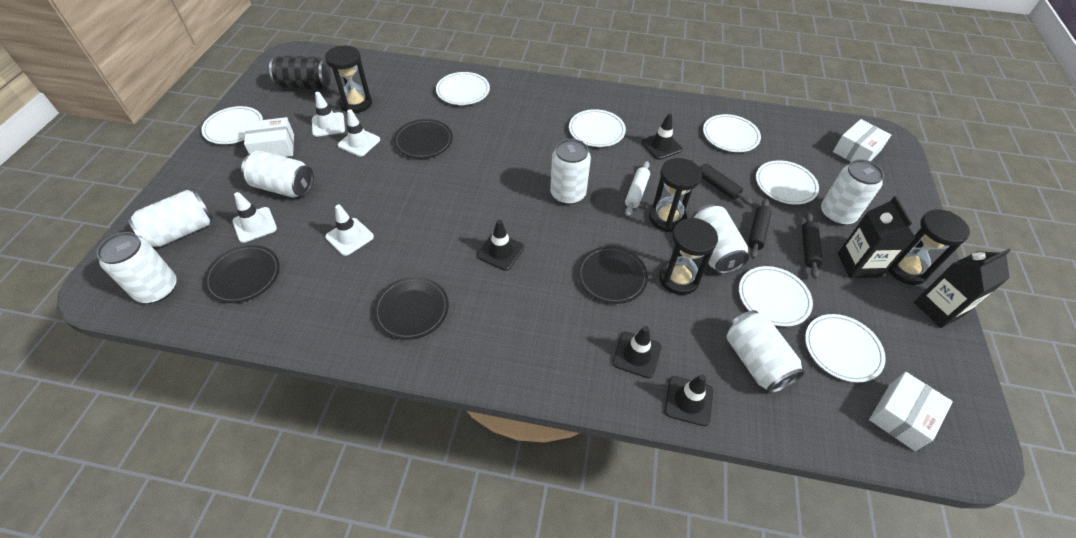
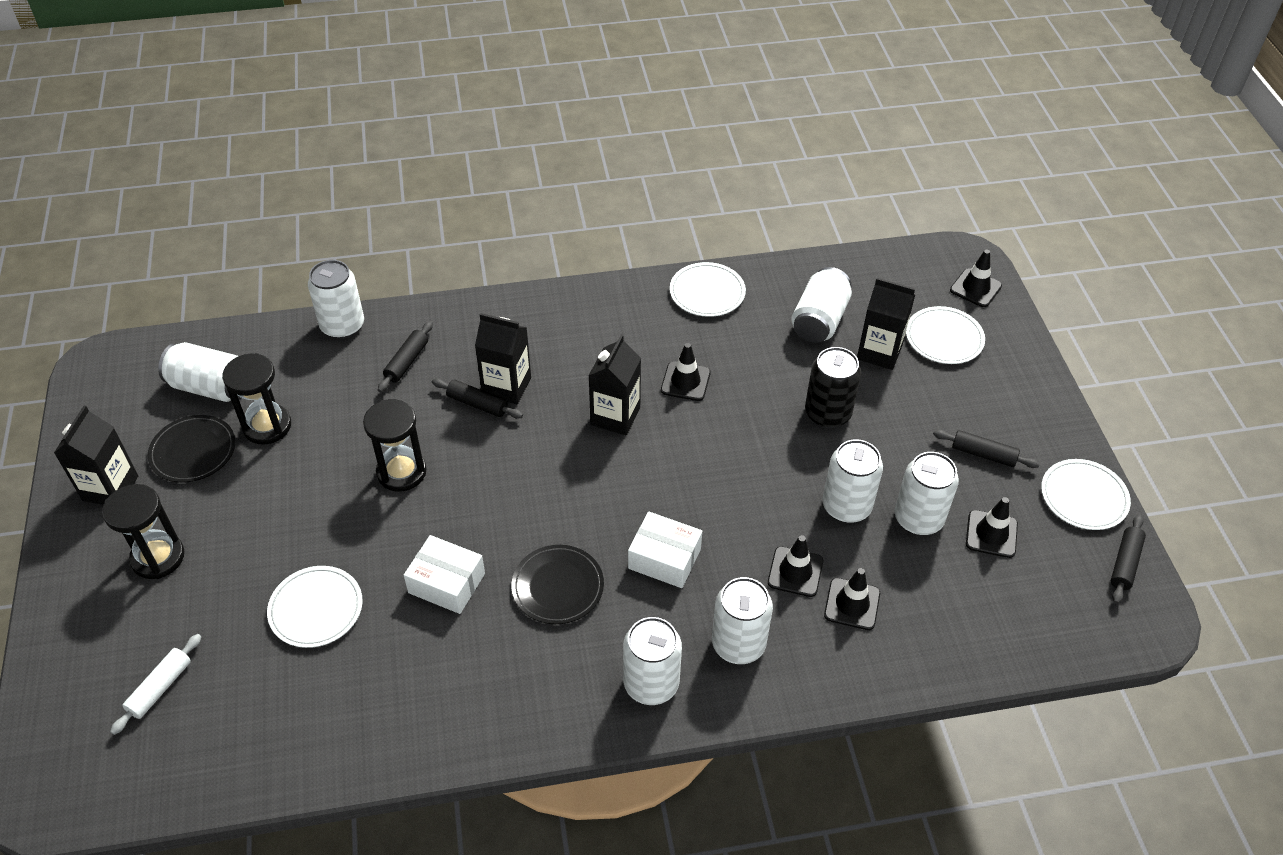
black carton: [838,196,915,278] [914,249,1011,328] = 2 -> [54,406,138,505] [475,313,531,404] [588,334,641,435] [857,278,915,370] = 4
black hourglass: [325,45,372,113] [649,158,702,232] [659,218,718,295] [888,209,970,285] = 4 -> [102,484,184,579] [222,353,291,445] [363,399,426,492] = 3
black plate: [204,245,280,303] [373,277,449,340] [394,119,453,158] [577,246,648,304] = 4 -> [148,415,235,483] [511,545,604,624] = 2
black rolling pin: [690,159,753,205] [748,198,772,259] [802,212,823,279] = 3 -> [378,321,433,392] [432,378,523,419] [933,429,1040,468] [1111,514,1146,604] = 4
black traffic cone: [477,220,524,271] [612,326,661,378] [642,114,682,160] [665,374,713,426] = 4 -> [661,343,711,401] [768,535,823,597] [824,568,880,630] [950,249,1002,307] [966,497,1018,558] = 5
white box: [244,117,294,157] [833,119,891,162] [869,372,953,451] = 3 -> [404,535,485,614] [628,511,702,588] = 2
white plate: [201,106,263,144] [436,72,490,105] [569,109,626,147] [703,114,761,152] [739,266,813,327] [756,160,819,205] [805,314,886,382] = 7 -> [267,566,362,648] [670,262,746,317] [906,306,985,364] [1041,459,1131,530] = 4
white traffic cone: [232,192,277,243] [312,92,345,137] [325,205,374,256] [338,110,380,157] = 4 -> none = 0

